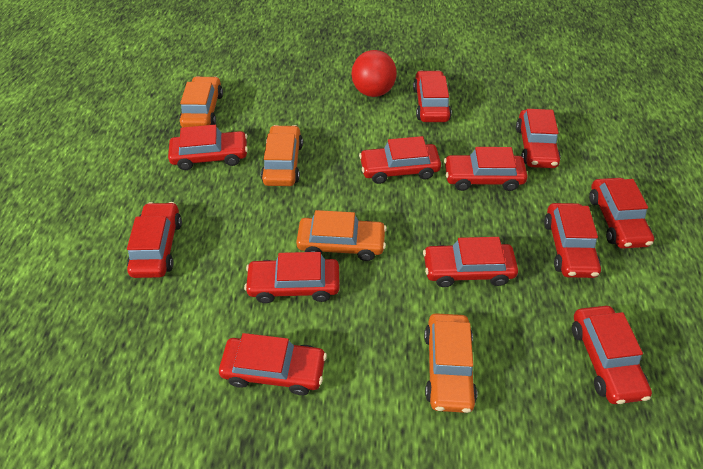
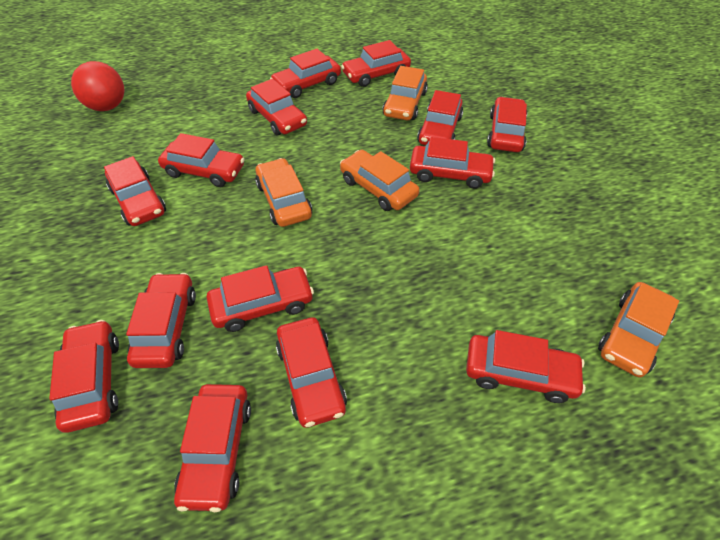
red car: [127,202,182,278] [168,125,248,170] [219,333,327,395] [244,252,340,303] [359,136,441,184] [413,70,452,122] [423,237,518,287] [444,147,528,191] [516,109,561,168] [544,203,601,278] [572,306,652,404] [589,178,654,249] = 12 -> [49,320,119,433] [104,156,166,226] [126,273,196,368] [158,133,244,187] [174,384,251,512] [207,265,314,332] [246,79,307,135] [270,49,341,98] [276,317,347,428] [341,40,411,87] [410,137,495,189] [417,90,463,145] [466,330,586,403] [487,97,527,152] = 14

